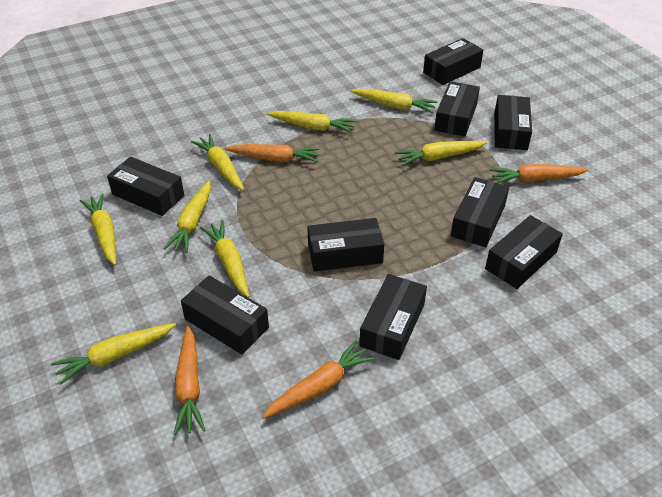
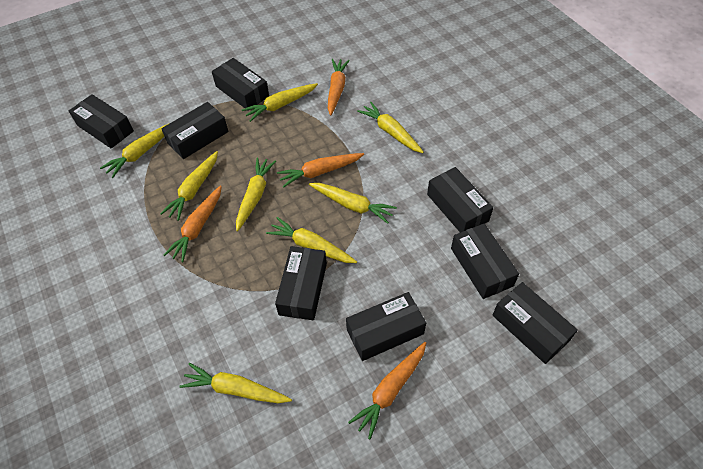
black box: [107,157,184,216] [181,275,269,355] [308,218,384,272] [359,274,427,360] [423,38,483,85] [434,81,480,137] [451,177,509,247] [485,215,563,289] [494,95,532,150] = 9 -> [69,94,134,148] [161,102,229,159] [212,58,269,111] [275,246,327,320] [346,292,426,361] [427,167,493,233] [451,224,519,299] [493,282,578,364] = 8

